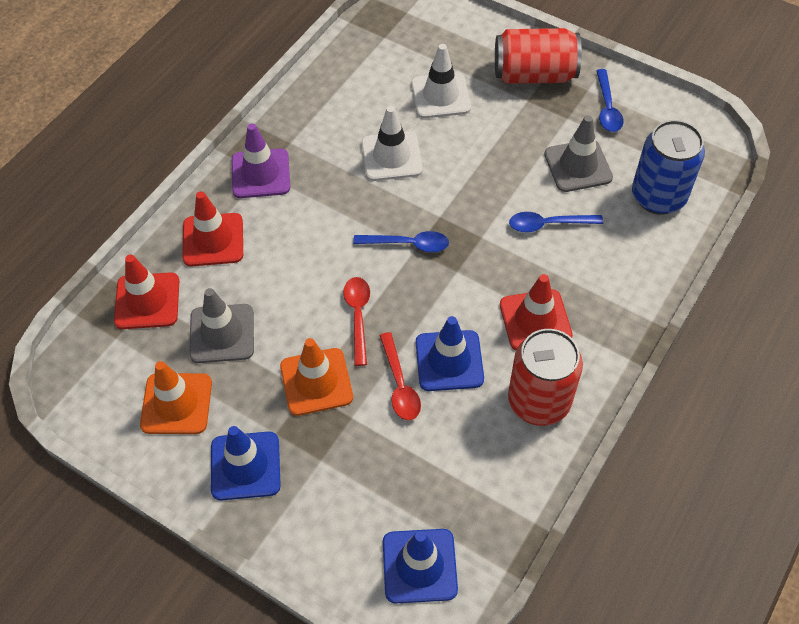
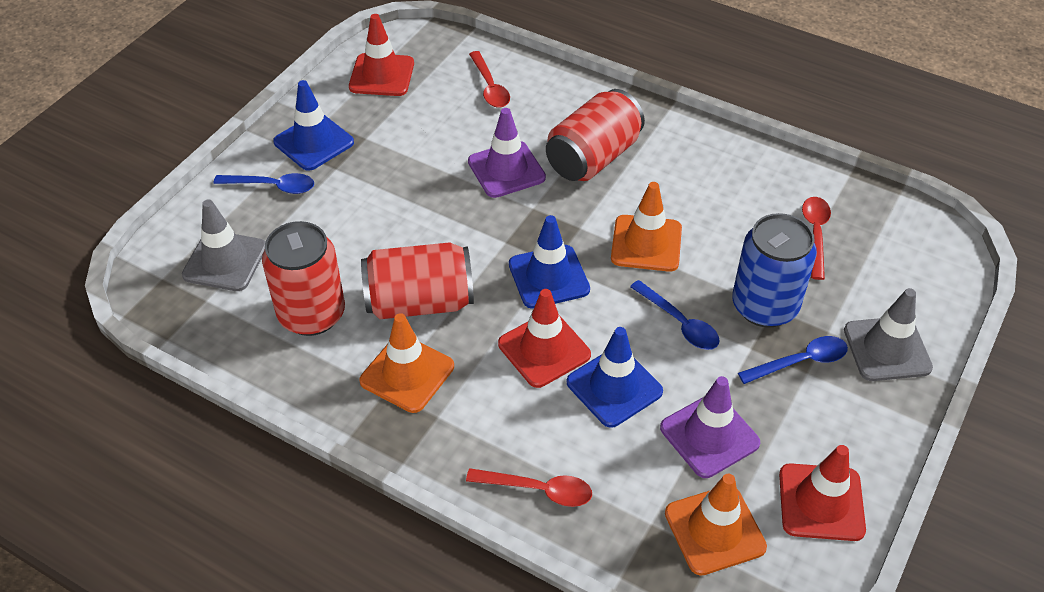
orange traffic cone: [140,361,212,434] [280,338,353,416] = 2 -> [359,313,454,413] [611,182,682,272] [665,474,767,576] = 3
purple traffic cone: [232,123,290,198] = 1 -> [468,108,546,198] [660,376,760,478] = 2
red can: [495,28,582,84] [508,329,583,426] = 2 -> [262,221,345,336] [361,242,474,319] [546,89,645,181] = 3
red spoon: [343,277,370,366] [379,332,421,420] = 2 -> [466,468,592,507] [469,51,510,108] [802,197,831,280] = 3
white traffic cone: [361,106,423,181] [411,44,471,118] = 2 -> none = 0

